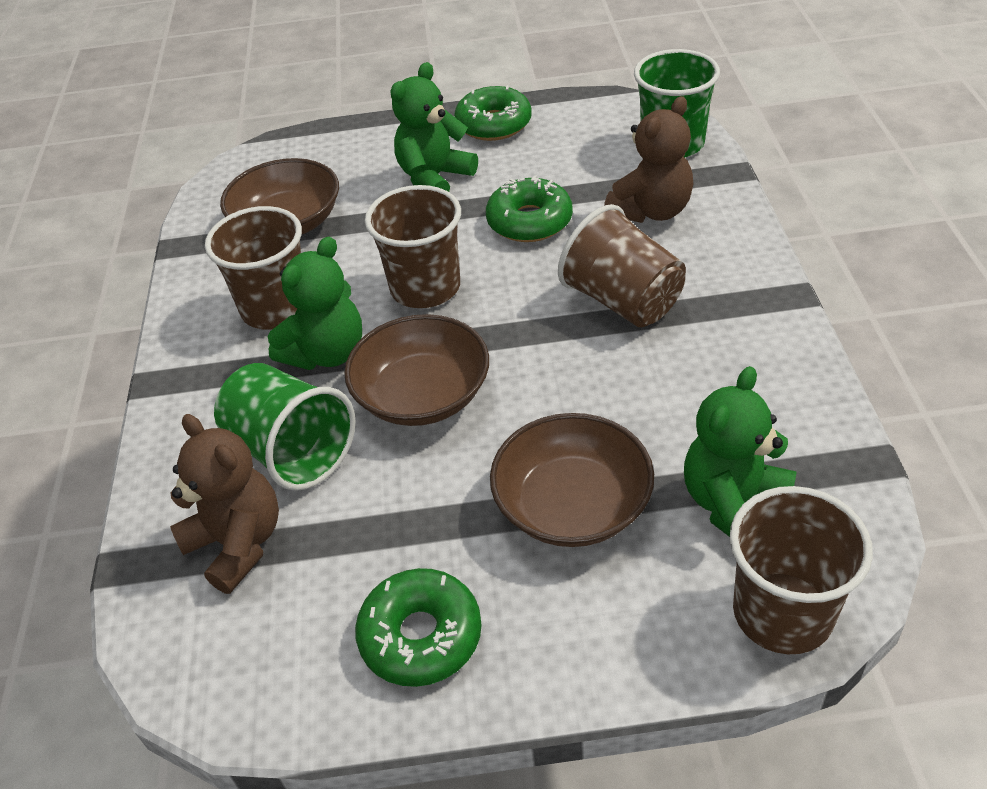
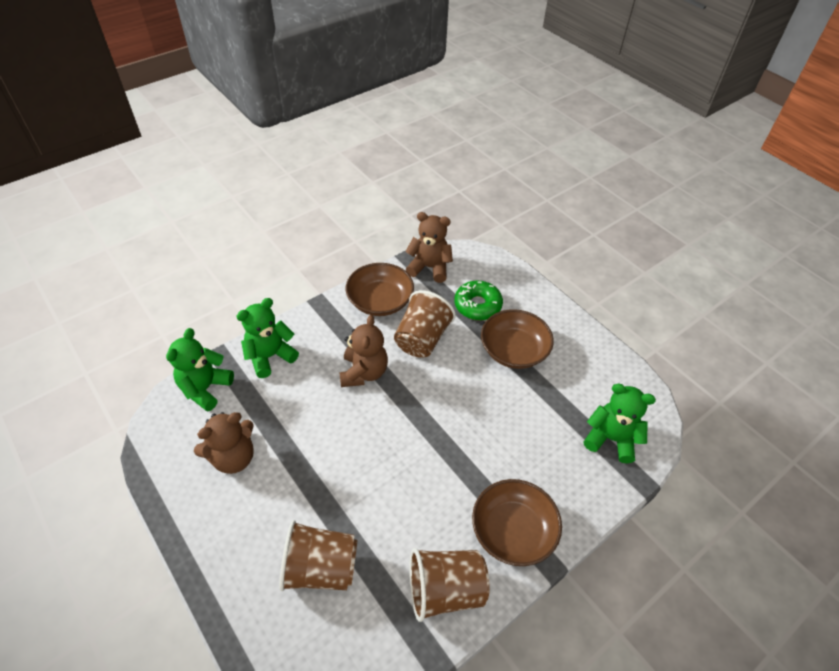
brown cup: [205,206,302,329] [365,185,461,308] [558,204,686,327] [730,486,873,654] = 4 -> [279,520,357,591] [394,290,456,357] [409,548,490,622] = 3
brown teddy bear: [170,414,279,594] [604,96,693,223] = 2 -> [194,412,254,474] [340,315,388,387] [405,212,453,283] = 3
green cup: [214,363,356,491] [634,49,720,157] = 2 -> none = 0
green donut: [355,568,482,687] [454,85,532,141] [486,175,573,242] = 3 -> [454,281,503,320] = 1

